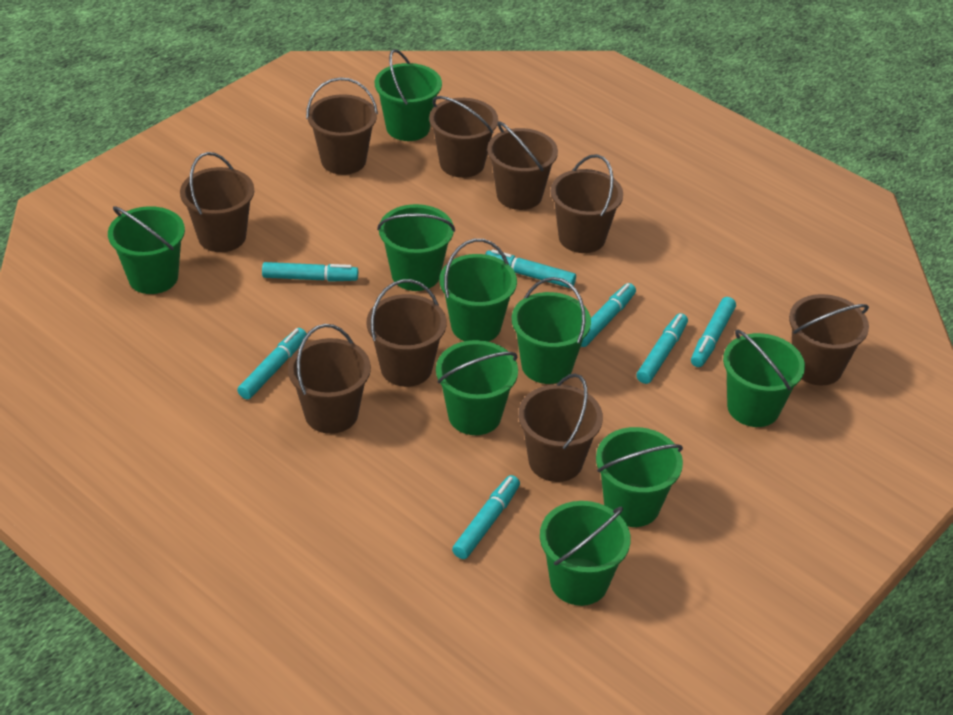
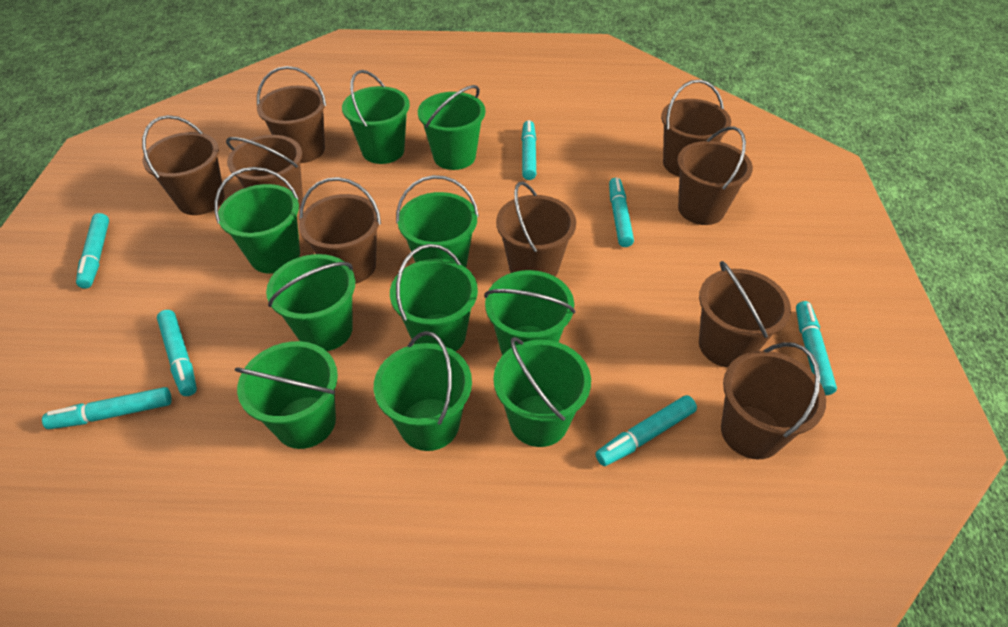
green bucket: [108,206,185,294] [375,49,442,141] [377,204,455,291] [436,340,518,435] [440,239,517,342] [512,277,591,384] [540,501,631,606] [596,427,683,527] [723,329,805,427] = 9 -> [215,167,300,274] [235,341,338,449] [266,254,355,351] [342,70,410,164] [374,331,472,451] [390,244,478,352] [396,175,479,267] [418,85,485,170] [484,270,575,356] [493,337,591,447] = 10

